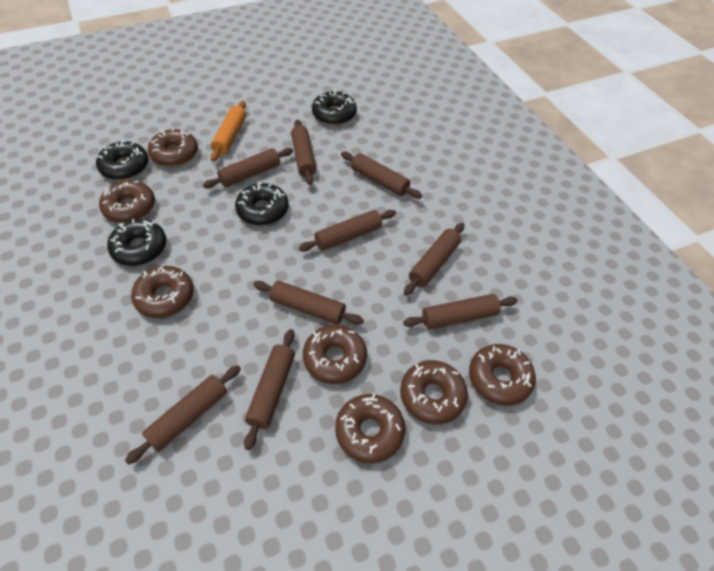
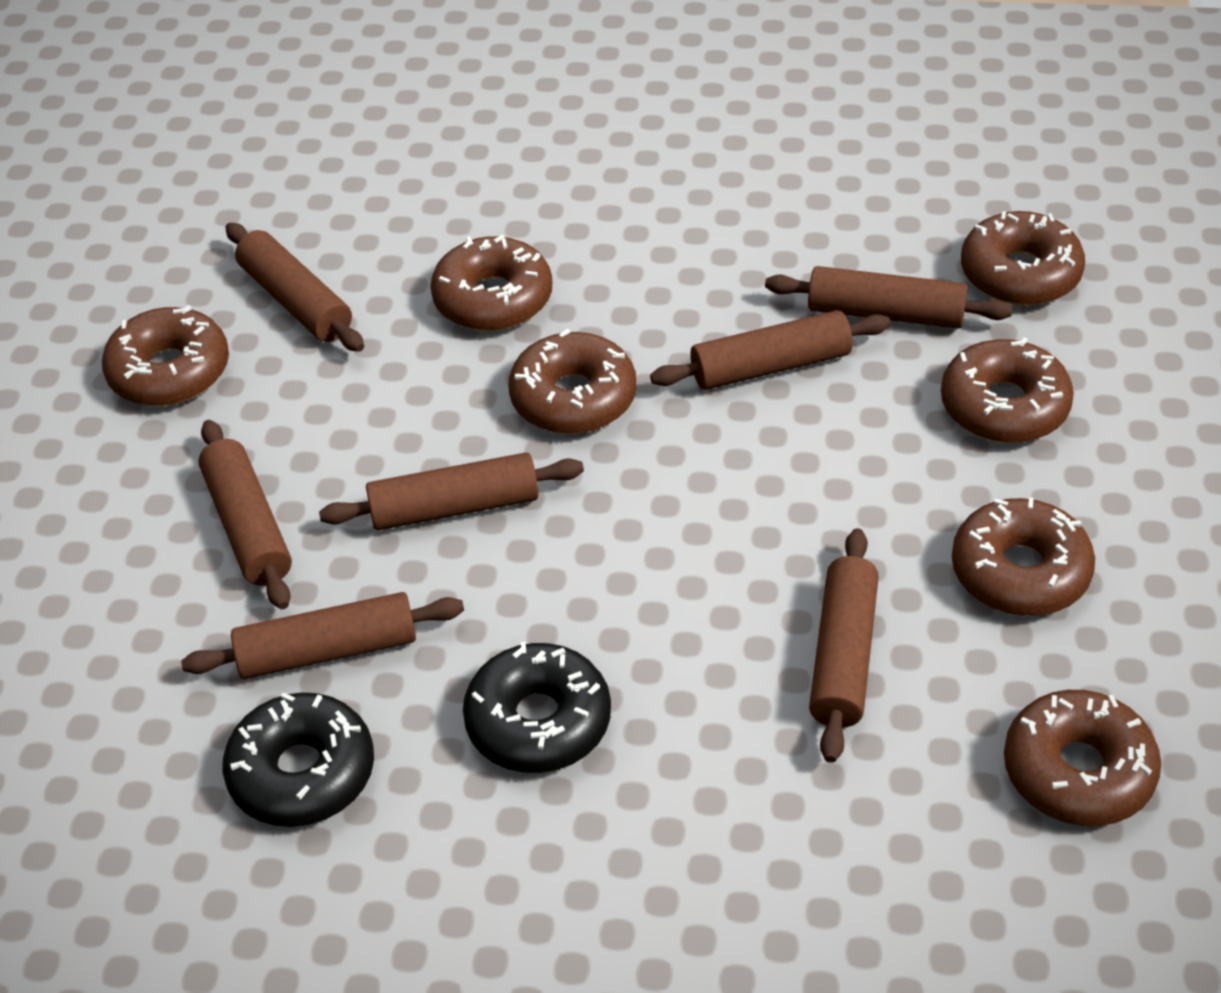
black donut: [96,140,149,180] [107,219,166,266] [235,182,288,225] [312,90,357,125] = 4 -> [223,692,374,827] [463,641,611,773] = 2
brown rolling pin: [125,365,241,465] [203,148,293,188] [244,329,295,450] [253,281,364,325] [291,120,316,185] [299,210,396,252] [341,151,422,199] [403,294,518,330] [404,223,464,296] = 9 -> [181,592,464,679] [198,420,292,609] [225,223,364,352] [319,452,584,530] [650,310,891,390] [765,266,1013,329] [809,528,879,763] = 7
orange rolling pin: [210,101,246,161] = 1 -> none = 0

